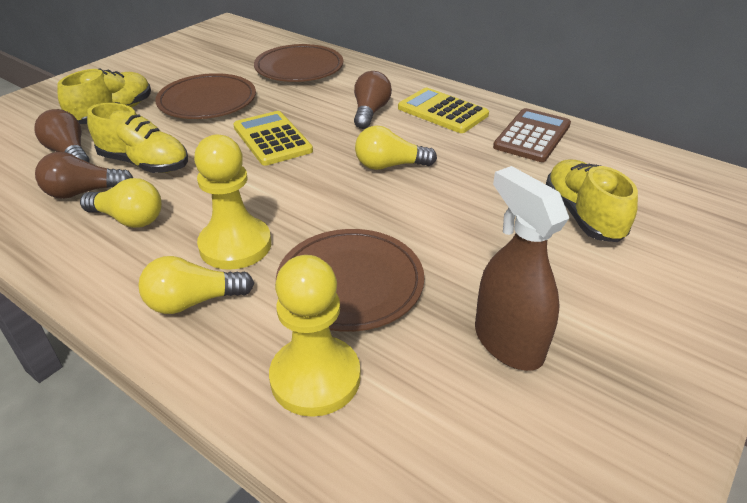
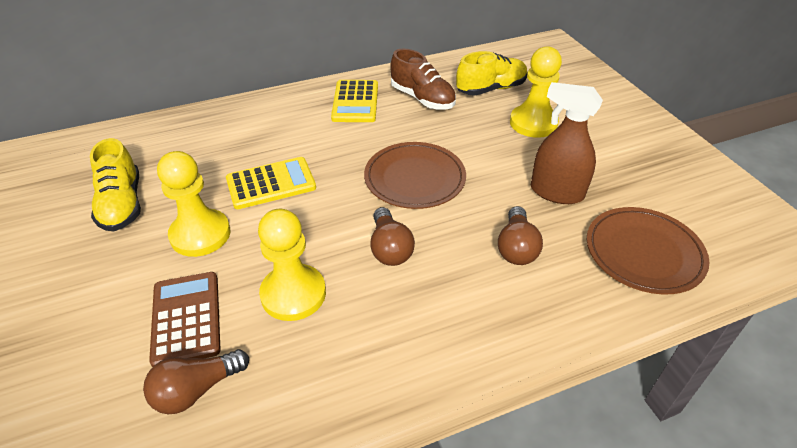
brown plate: [155,73,256,119] [254,44,343,82] [276,229,424,332] = 3 -> [364,142,466,209] [587,207,710,294] = 2
brown shoe: none = 0 -> [390,49,456,110] = 1
yellow light bulb: [80,178,162,228] [138,256,254,314] [355,126,437,170] = 3 -> none = 0
yellow pawn: [194,134,271,270] [269,255,361,417] = 2 -> [157,151,230,257] [258,209,326,321] [510,46,562,138] = 3
yellow shoe: [57,68,151,124] [87,103,188,173] [546,160,638,242] = 3 -> [90,138,141,231] [456,51,528,96] = 2

